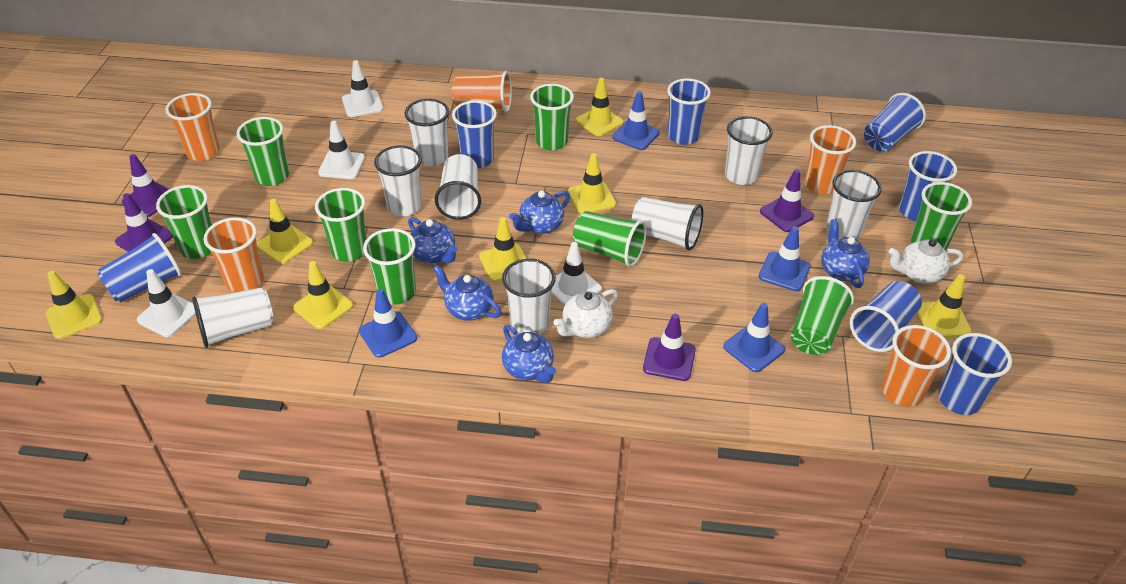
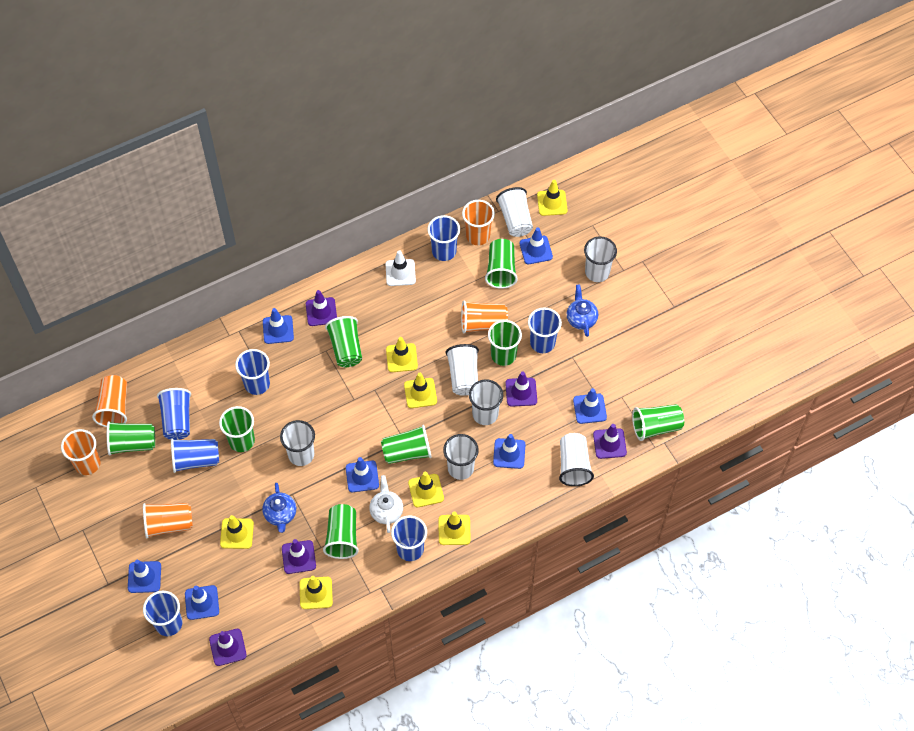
blue teapot: [408,217,458,263] [433,265,501,321] [502,325,556,383] [509,191,570,234] [821,219,870,288] = 5 -> [262,483,296,533] [567,284,598,337] = 2
blue traffic cone: [359,289,417,358] [612,91,660,150] [723,303,785,372] [759,226,810,291] = 4 -> [128,560,161,593] [185,585,219,620] [263,308,294,344] [346,457,379,492] [493,434,525,469] [519,227,553,264] [573,388,607,424] = 7
purple traffic cone: [115,193,173,252] [122,154,169,217] [643,314,696,381] [760,169,814,232] = 4 -> [209,629,247,666] [282,539,316,574] [306,290,337,326] [505,372,537,407] [593,424,627,459] = 5
white cup: [192,287,274,348] [374,145,422,216] [405,99,449,167] [435,154,481,220] [502,258,556,335] [632,197,703,251] [725,116,773,185] [826,170,882,240] = 8 -> [280,420,315,466] [443,434,479,480] [446,344,479,396] [469,379,503,425] [496,187,533,237] [559,433,594,486] [584,236,617,282] = 7
white teapot: [553,289,618,338] [889,239,963,283] = 2 -> [369,475,403,533] = 1
white traffic cone: [137,269,196,337] [318,121,365,179] [342,60,383,117] [551,242,602,306] = 4 -> [386,250,416,286] = 1

